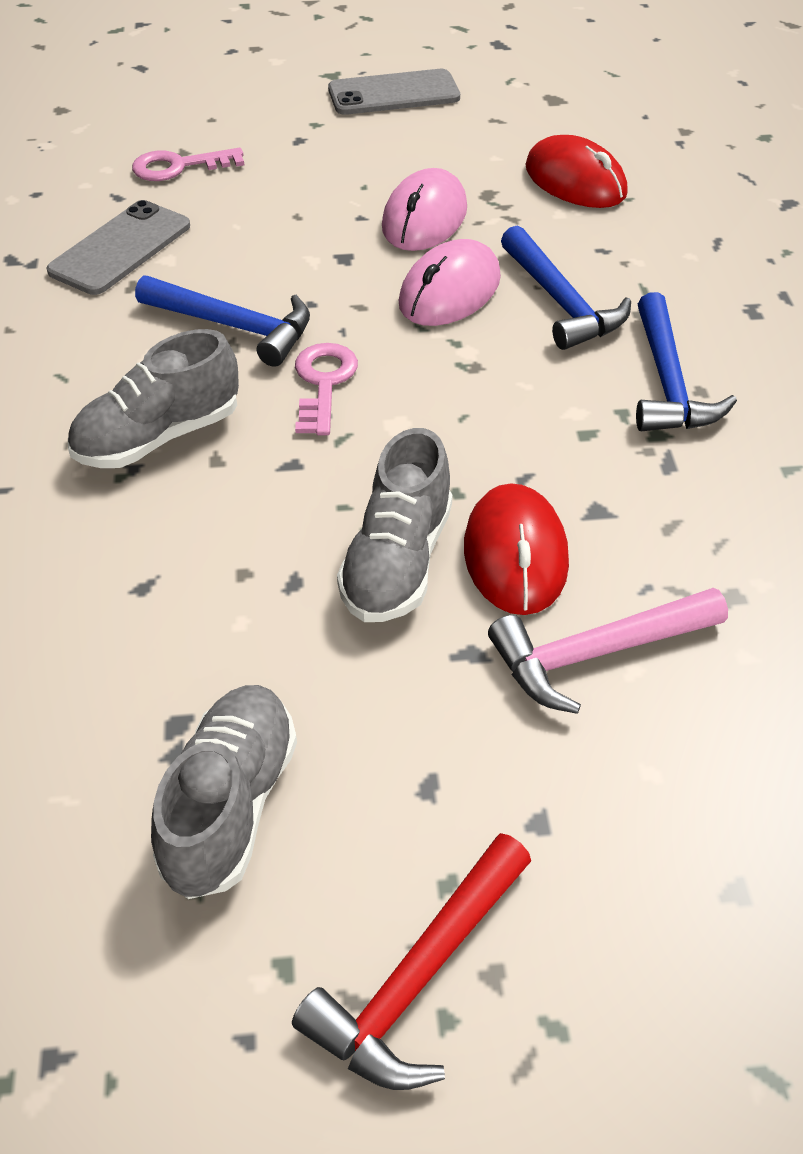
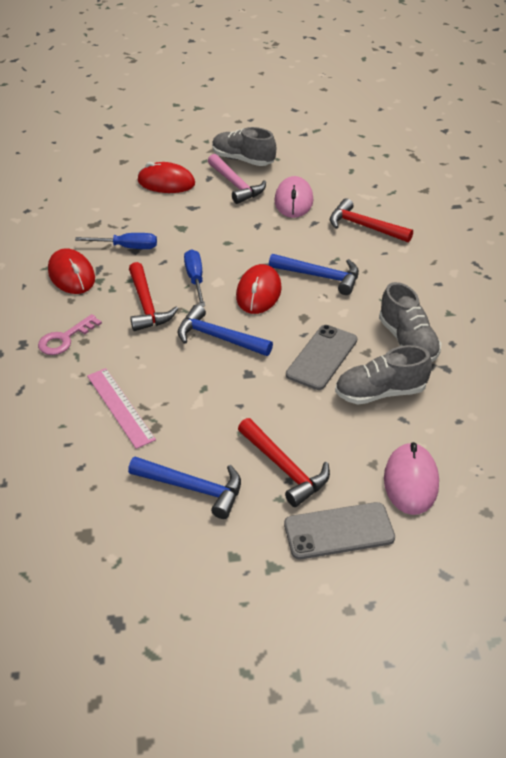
blue screwdriver: none = 0 -> [75,233,157,249] [184,249,205,307] = 2
pink key: [132,148,244,181] [295,343,358,435] = 2 -> [38,314,102,355] = 1
pink ruler: none = 0 -> [87,368,156,449] = 1
red hammer: [292,833,531,1090] = 1 -> [129,262,178,331] [238,418,330,507] [330,198,413,243] = 3
red mouse: [464,483,569,615] [525,135,628,208] = 2 -> [48,248,95,294] [138,162,195,193] [236,264,282,314] = 3

